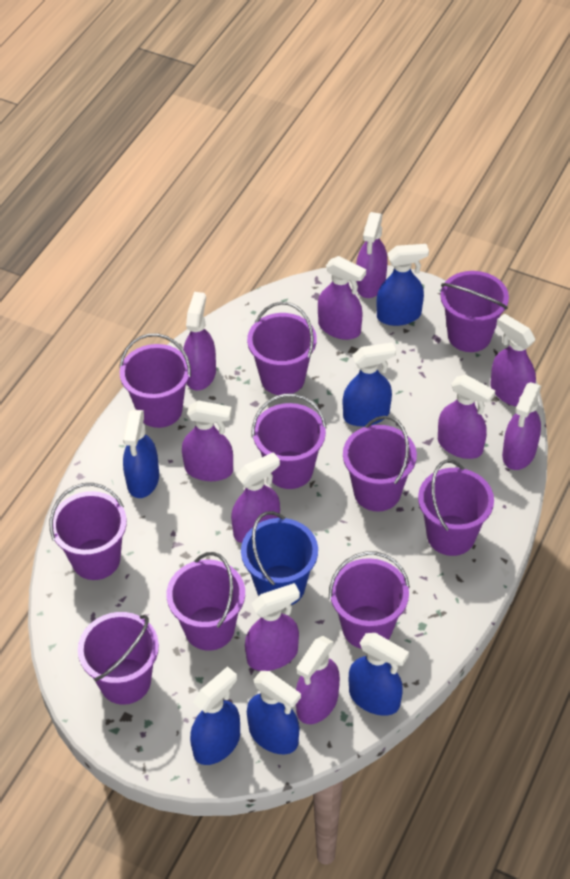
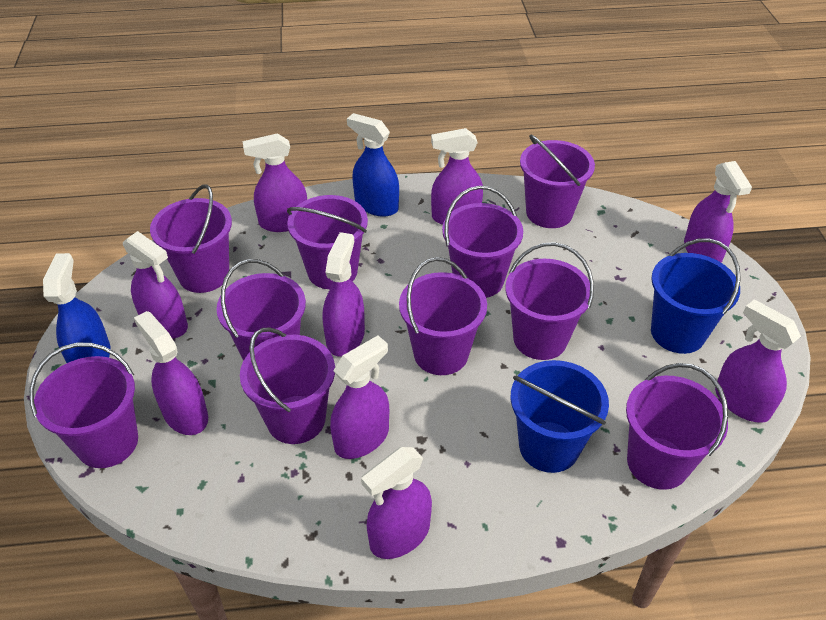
blue bucket: [241,511,318,605] = 1 -> [510,360,609,473] [651,238,741,354] = 2
blue spray bottle: [123,410,159,498] [190,666,240,765] [247,671,301,754] [343,342,396,426] [349,633,409,716] [377,244,429,326] = 6 -> [43,253,110,363] [347,113,399,217] = 2
purple spray bottle: [182,400,233,481] [183,292,216,390] [231,452,280,543] [245,583,300,671] [296,636,340,724] [318,256,366,340] [356,212,387,298] [438,375,495,459] [490,314,536,407] [502,382,541,470] = 10 -> [123,231,188,339] [134,311,208,435] [243,133,307,232] [323,232,365,357] [330,336,389,459] [361,447,432,559] [431,128,483,225] [684,161,752,263] [715,299,801,423] = 9

